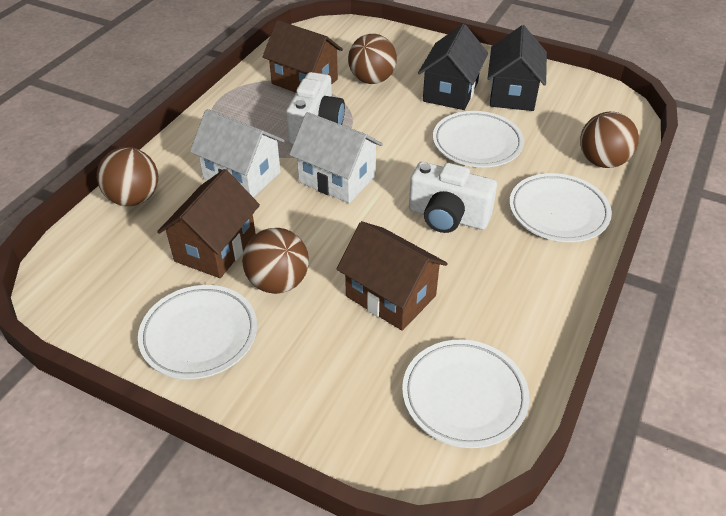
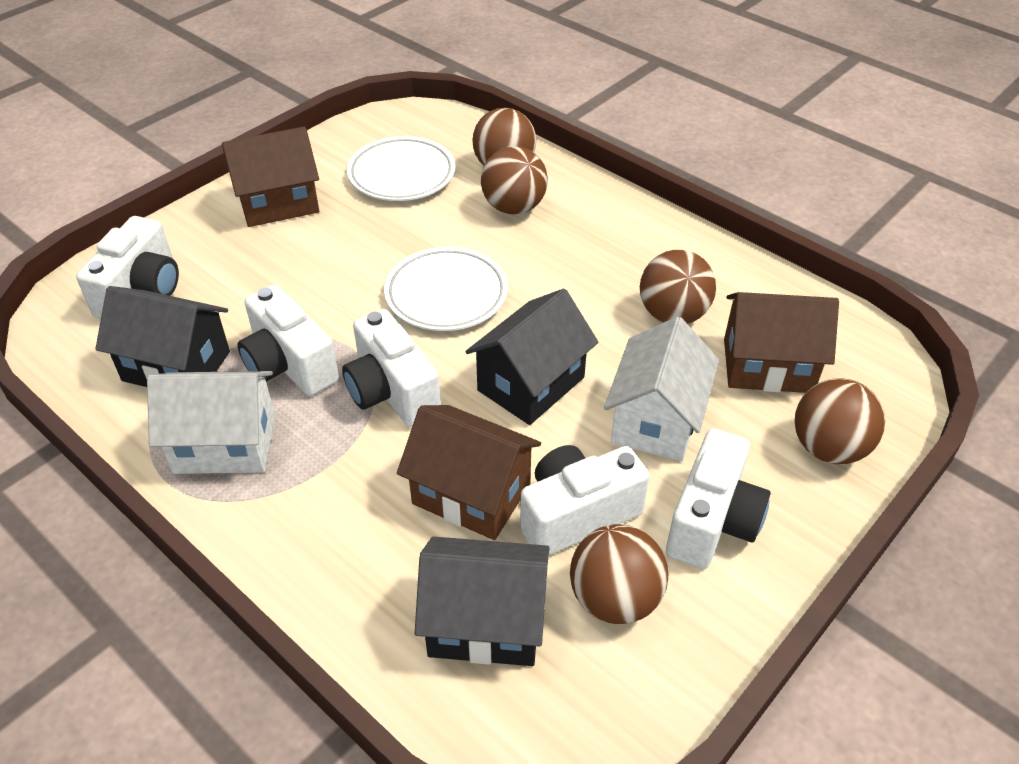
black house: [418,24,488,110] [487,25,547,111] = 2 -> [95,286,230,387] [415,536,549,666] [465,289,598,425] = 3
brown ball: [97,147,158,206] [242,228,309,294] [348,34,397,84] [580,112,639,168] = 4 -> [472,108,536,166] [481,146,548,214] [570,524,668,624] [640,250,716,324] [794,378,885,464] = 5
white camera: [286,72,345,144] [409,162,497,233] = 2 -> [76,216,179,319] [238,285,339,396] [342,309,441,427] [520,445,650,555] [666,428,771,569] = 5
white plate: [138,285,257,379] [402,340,530,448] [433,111,524,167] [509,173,612,242] = 4 -> [347,136,456,201] [384,247,508,331] = 2

